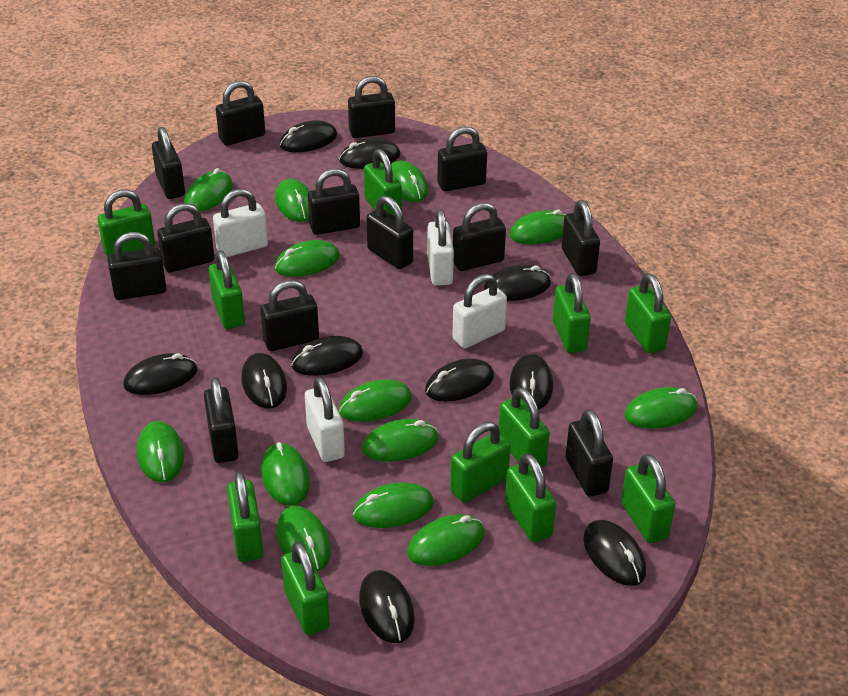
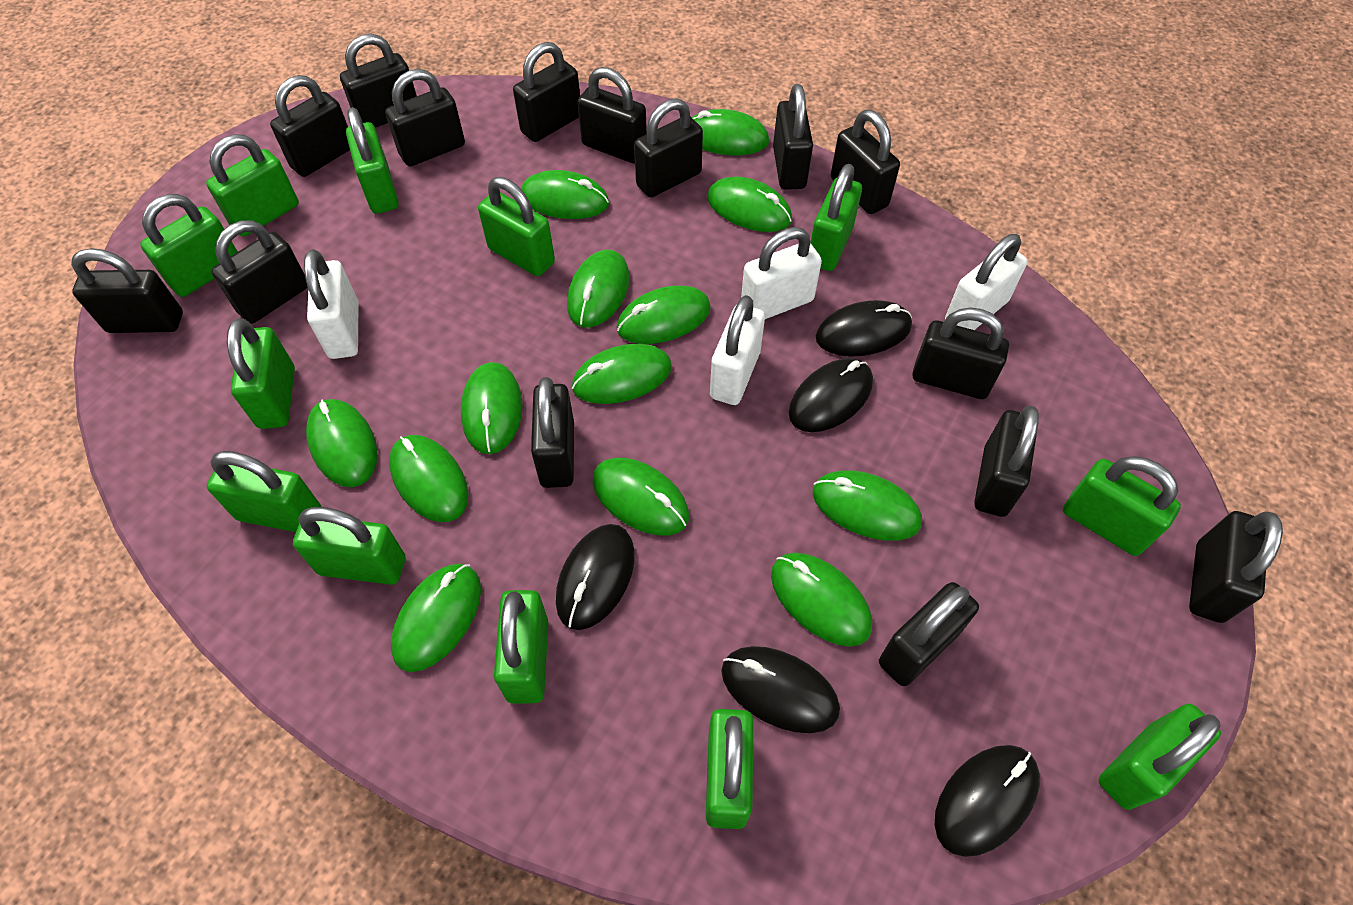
black mouse: [123,353,197,395] [241,353,287,409] [279,121,337,152] [291,336,363,376] [339,138,400,169] [359,570,415,643] [425,358,494,402] [483,265,551,301] [509,354,553,410] [583,520,646,586] = 10 -> [556,524,635,630] [721,646,840,733] [789,358,873,432] [816,300,912,356] [935,745,1040,857] = 5
black padlock: [108,232,167,300] [152,127,185,199] [158,203,215,273] [204,377,239,463] [216,81,265,146] [261,280,319,351] [308,169,360,235] [348,76,395,138] [367,196,413,269] [437,127,487,191] [453,203,506,271] [562,200,600,276] [566,409,613,497] = 13 -> [71,248,183,333] [211,220,308,324] [270,75,350,177] [340,34,417,128] [385,69,465,167] [513,42,580,142] [531,377,574,488] [577,67,647,163] [634,98,703,198] [773,84,813,190] [831,110,900,214] [879,582,979,686] [912,307,1009,399] [974,406,1039,517] [1189,511,1283,623] = 15
green padlock: [98,189,155,257] [209,250,245,329] [227,471,264,562] [281,542,330,635] [364,149,402,216] [450,422,511,503] [499,387,550,468] [505,453,556,542] [553,273,591,353] [621,454,675,543] [625,273,671,353] = 11 -> [140,194,238,297] [206,134,299,236] [207,451,321,532] [227,318,295,429] [293,507,405,585] [346,107,399,214] [478,177,555,276] [494,590,548,704] [706,709,753,829] [810,164,862,271] [1063,456,1181,556] [1098,704,1221,810] = 12

